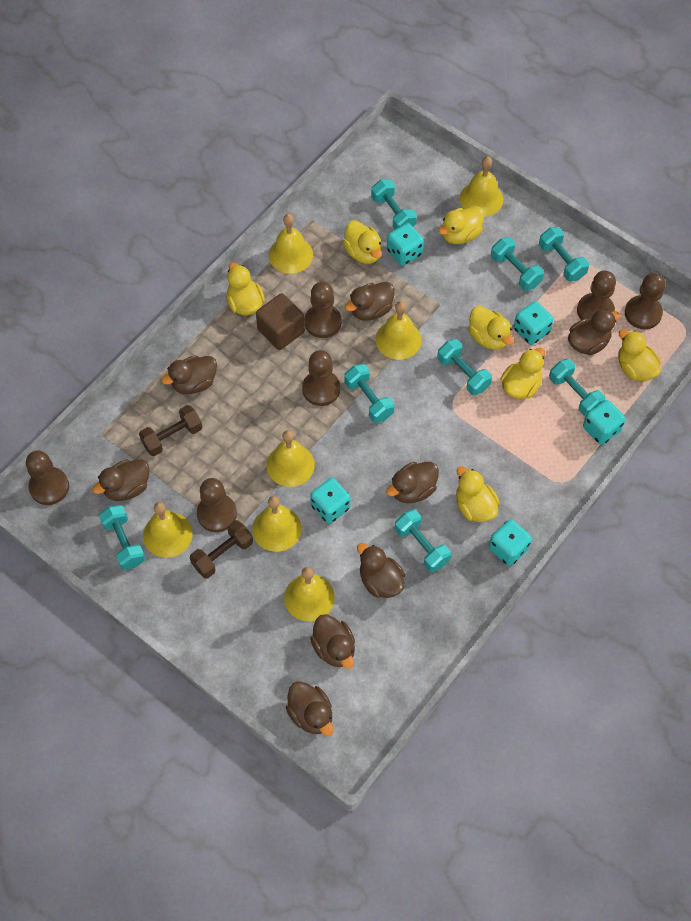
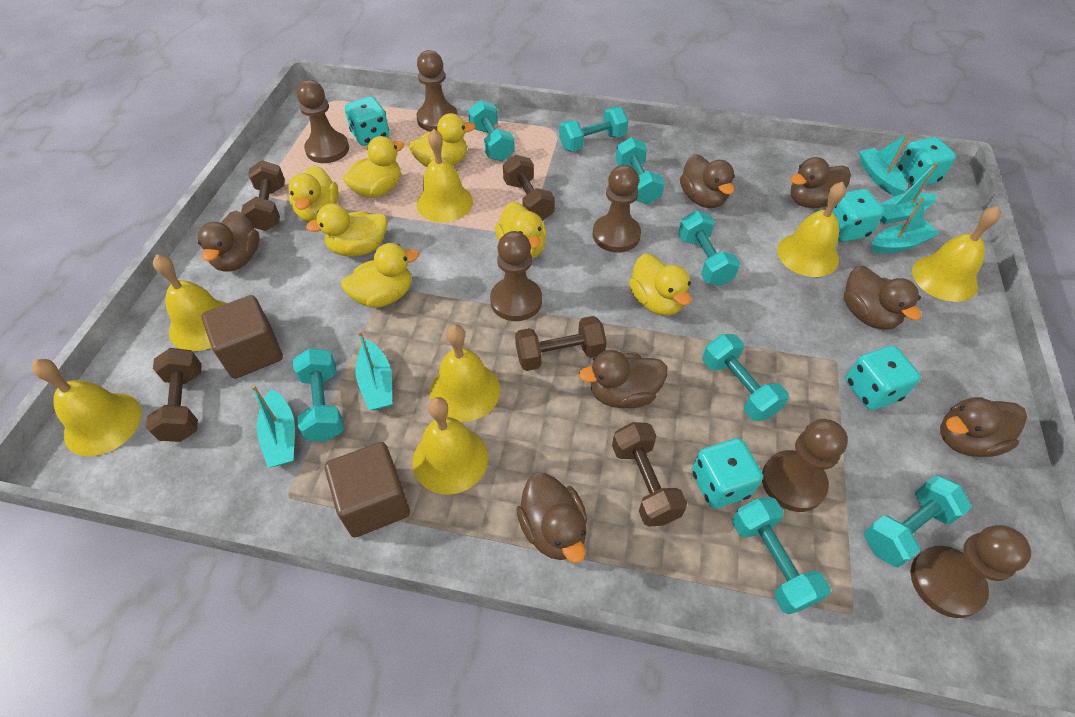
brown cube: [256,293,305,350] = 1 -> [202,295,283,379] [325,442,410,538] = 2
brown duck: [92,459,149,501] [161,355,217,394] [286,681,334,736] [310,614,355,669] [345,282,395,321] [357,543,405,598] [386,462,439,503] [568,309,621,355] = 8 -> [198,210,260,272] [516,473,587,563] [579,350,668,408] [680,154,735,208] [790,157,851,208] [844,266,921,330] [940,397,1027,457] = 7
brown dumbbell: [139,405,202,456] [190,520,253,578] = 2 -> [146,348,202,442] [241,160,285,231] [503,155,555,221] [515,316,607,371] [612,422,687,527] = 5
turquoise boat: none = 0 -> [252,385,295,468] [355,331,392,410] [859,132,911,196] [871,197,940,254] [880,162,938,225] = 5

